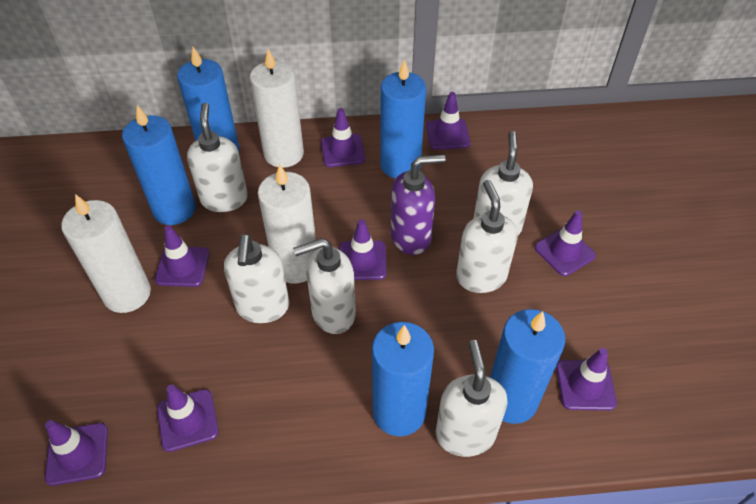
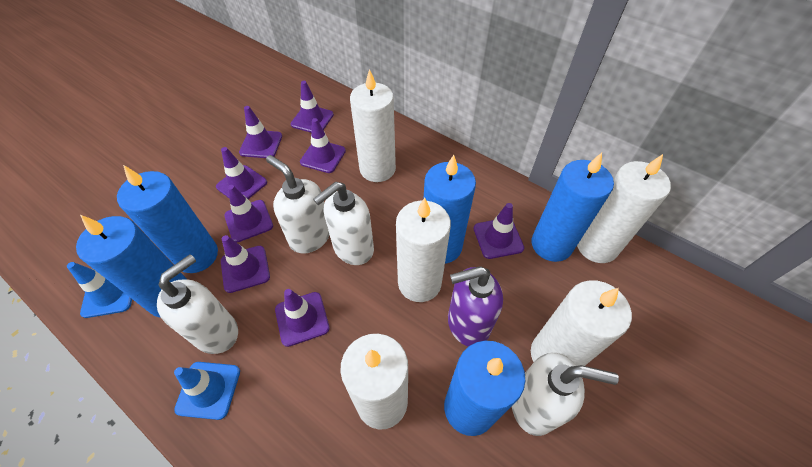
blue traffic cone: none = 0 -> [67,262,132,318] [174,362,240,420] = 2
white candle: [61,194,151,313] [250,49,304,168] [258,164,317,284] = 3 -> [340,334,408,430] [350,69,396,182] [396,198,451,302] [531,280,632,366] [577,154,671,263] = 5
white soap dispenser: [187,103,248,212] [224,234,289,323] [293,238,356,334] [436,340,508,457] [456,180,518,293] [473,131,533,235] = 6 -> [157,254,238,354] [266,155,330,254] [313,182,374,265] [512,353,619,436] = 4

